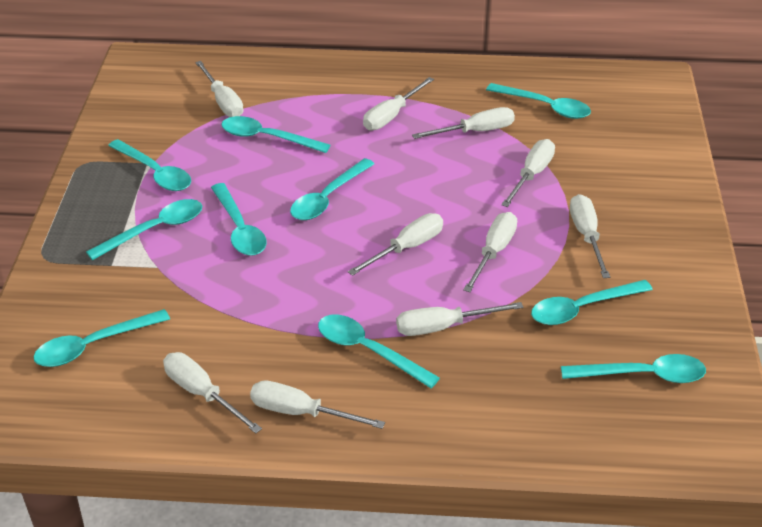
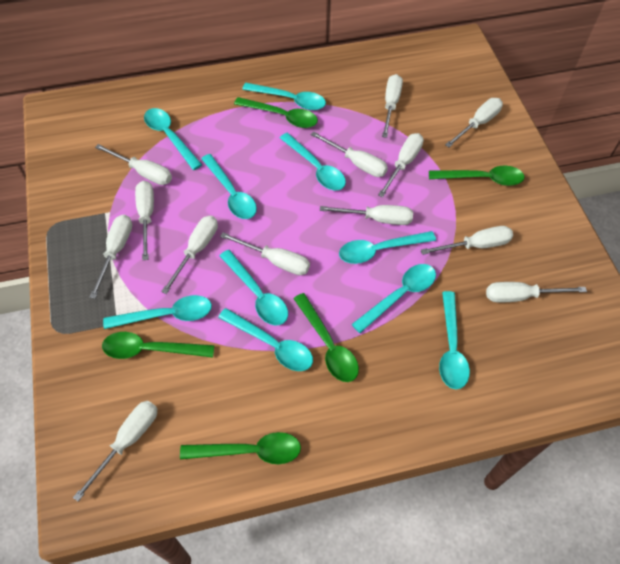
green spoon: none = 0 -> [102,332,214,359] [180,432,301,464] [234,97,318,128] [293,293,359,382] [429,166,524,186] = 5
white screwdriver: [163,352,262,434] [195,61,244,117] [250,380,385,429] [348,213,443,276] [363,77,434,130] [396,302,524,336] [412,107,515,139] [463,212,517,292] [501,139,555,207] [570,194,610,278] = 10 -> [73,401,157,502] [89,215,132,299] [95,144,172,185] [135,181,154,260] [161,216,218,294] [220,232,310,275] [311,131,388,177] [320,205,413,225] [378,133,424,197] [382,74,403,138] [421,226,513,255] [445,98,503,147] [486,282,587,303] = 13

